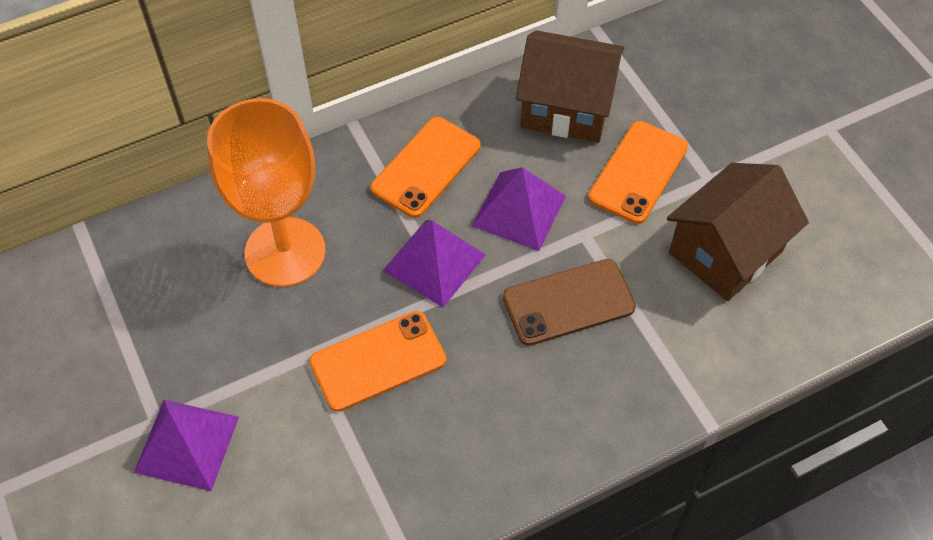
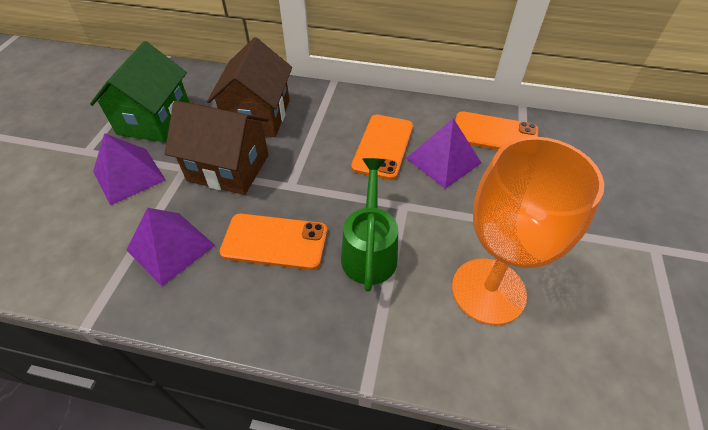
brown phone: [503,259,636,346] = 1 -> none = 0
green house: none = 0 -> [90,41,189,142] = 1
green watering can: none = 0 -> [341,158,398,292] = 1

